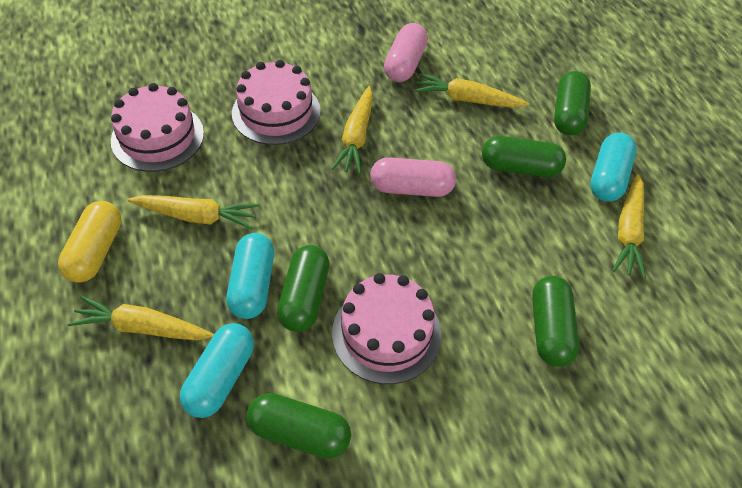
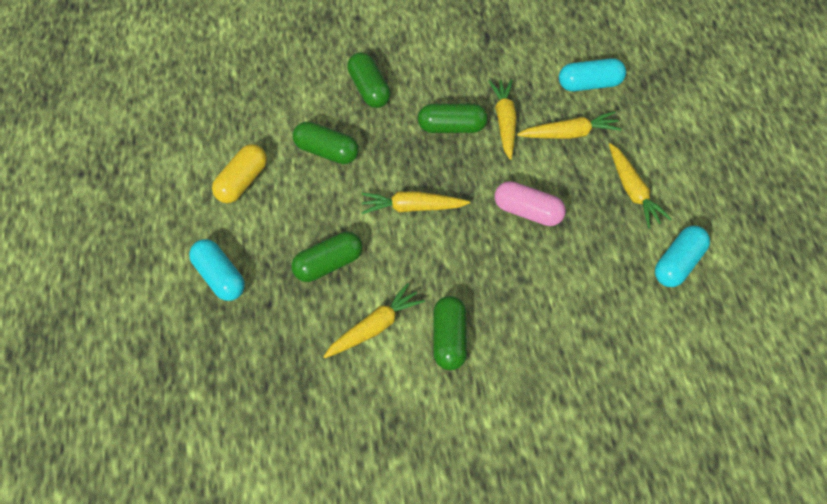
pink cake: [111,83,204,172] [232,60,321,145] [332,273,442,384] = 3 -> none = 0
pink capsule: [370,157,456,197] [384,23,428,82] = 2 -> [495,181,566,226] = 1

